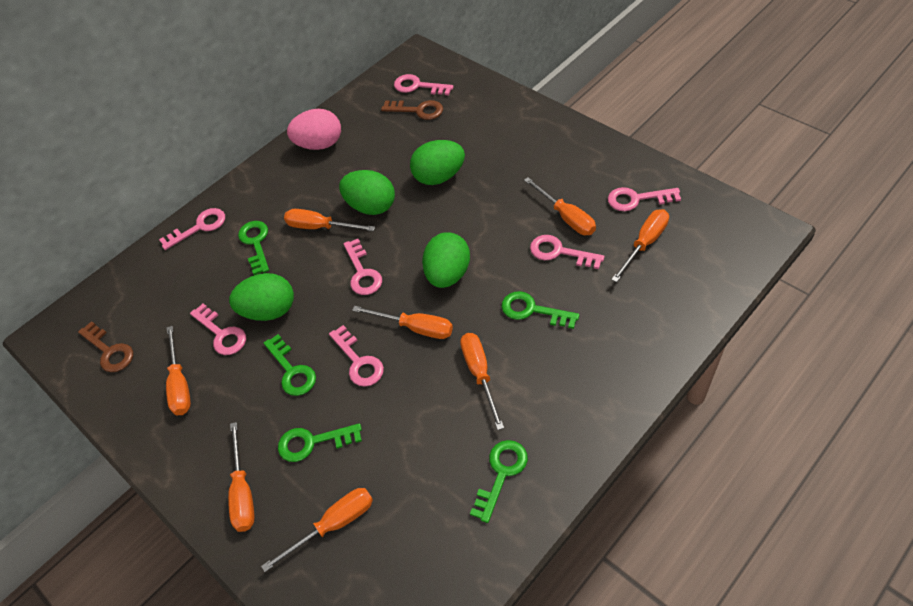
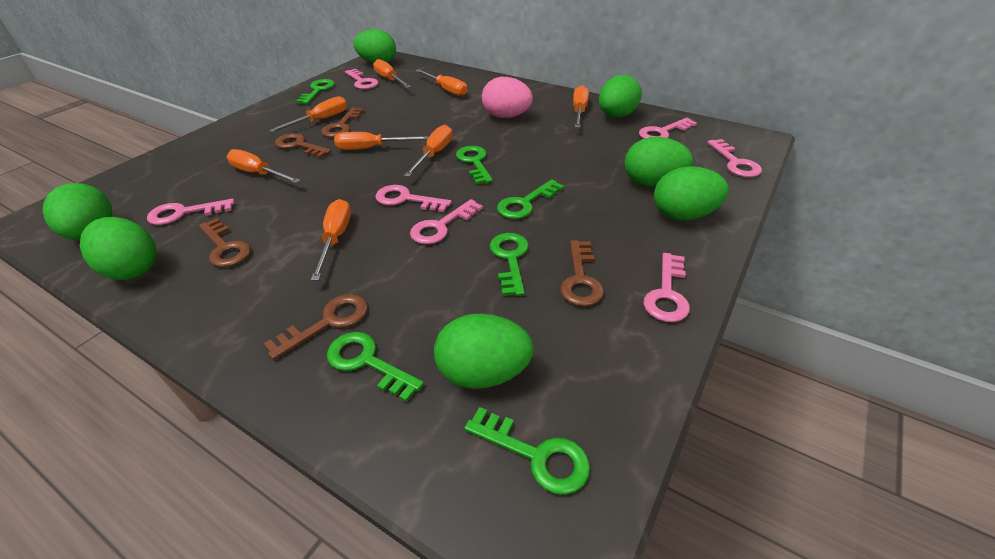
brown key: [78,321,133,372] [381,100,443,120] = 2 -> [199,218,251,267] [263,294,368,360] [275,133,332,158] [321,107,364,138] [560,240,604,307] = 5
green egg: [229,273,294,321] [339,170,395,215] [410,140,465,185] [422,232,470,288] = 4 -> [42,183,113,240] [80,217,157,280] [353,29,396,63] [434,313,534,389] [599,75,642,118] [624,137,693,187] [654,166,729,221] = 7
green key: [238,221,269,275] [264,334,316,396] [278,423,362,462] [470,440,528,523] [501,291,579,329] = 5 -> [296,79,335,104] [327,332,424,402] [456,146,493,184] [464,407,590,495] [490,233,529,296] [497,179,564,219] = 6

